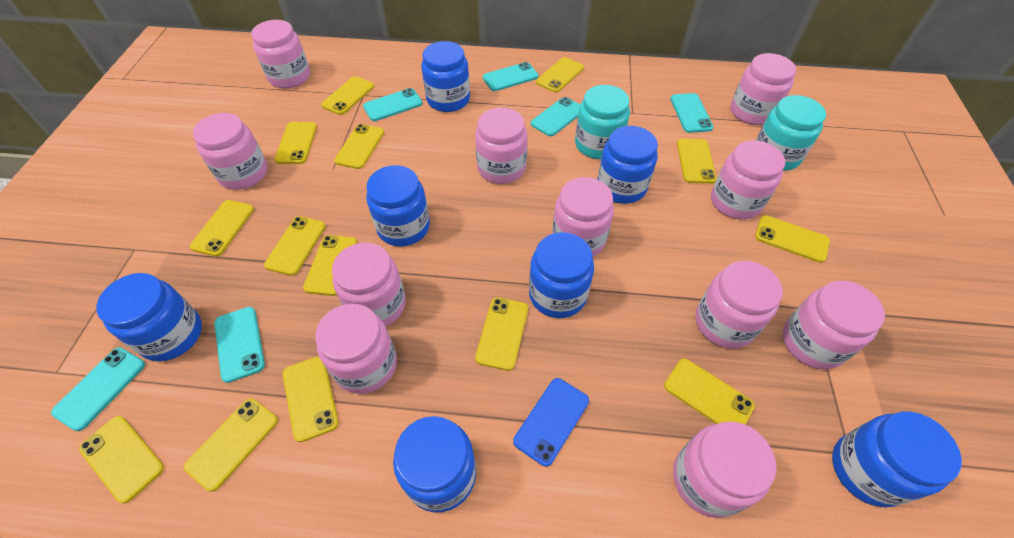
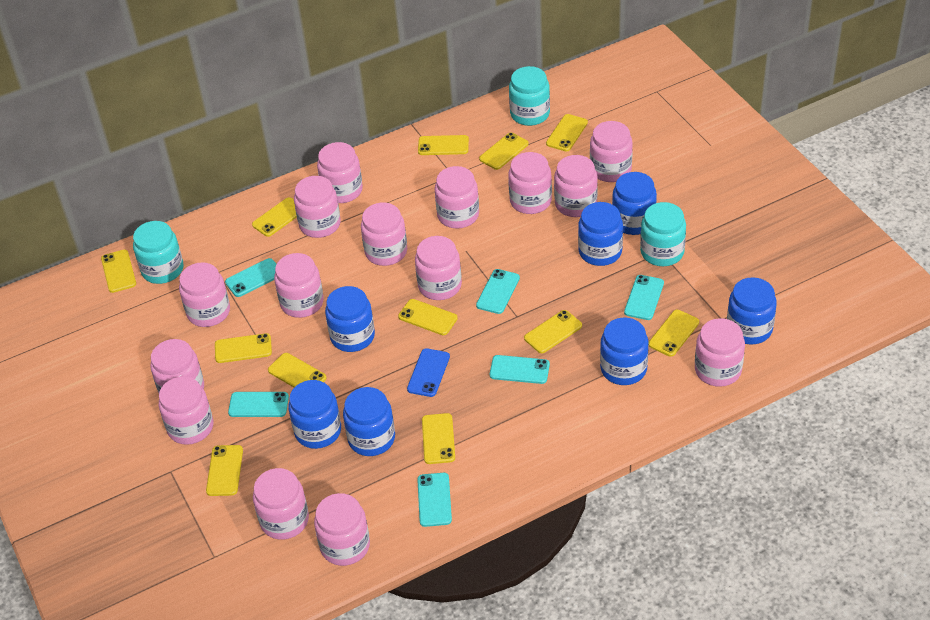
pink jar: [193,113,268,190] [251,20,310,89] [315,304,397,394] [332,242,406,326] [475,108,527,184] [552,177,614,257] [673,421,776,518] [695,261,783,349] [711,140,785,220] [731,53,796,125] [783,281,885,370] = 11 -> [150,339,204,393] [159,376,213,445] [179,262,230,327] [253,468,309,540] [274,253,324,318] [294,176,341,238] [314,493,370,566] [317,142,363,203] [361,203,407,266] [415,236,462,300] [435,166,479,228] [508,152,552,214] [554,155,598,217] [590,121,633,182] [695,318,745,387] = 15
turquoise jar: [575,85,630,159] [756,95,826,171] = 2 -> [133,221,183,284] [509,66,550,126] [640,202,686,266] = 3
yellow phone: [79,416,164,503] [184,398,278,492] [190,200,254,257] [264,216,326,276] [274,122,317,164] [283,356,339,442] [303,235,357,296] [321,76,374,115] [334,124,384,169] [475,297,528,371] [536,57,584,93] [664,359,755,425] [677,139,717,184] [755,215,830,263] = 14 -> [101,250,136,293] [206,445,243,496] [215,333,272,363] [252,197,297,237] [268,353,327,388] [398,299,458,335] [418,135,469,155] [422,413,455,464] [479,133,528,170] [524,310,582,353] [546,114,588,152] [648,310,699,357] = 12

